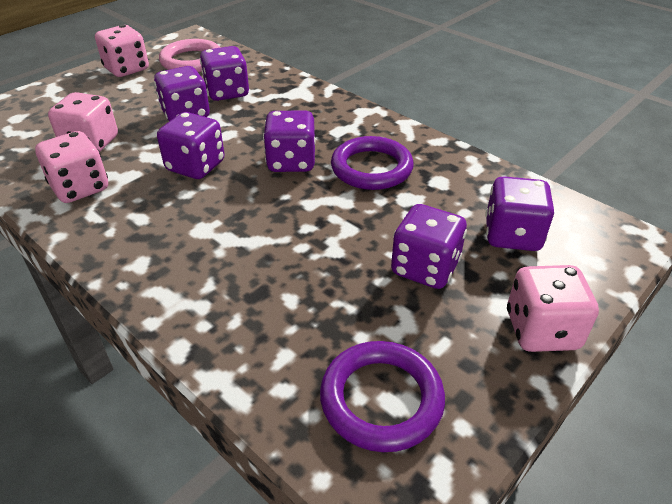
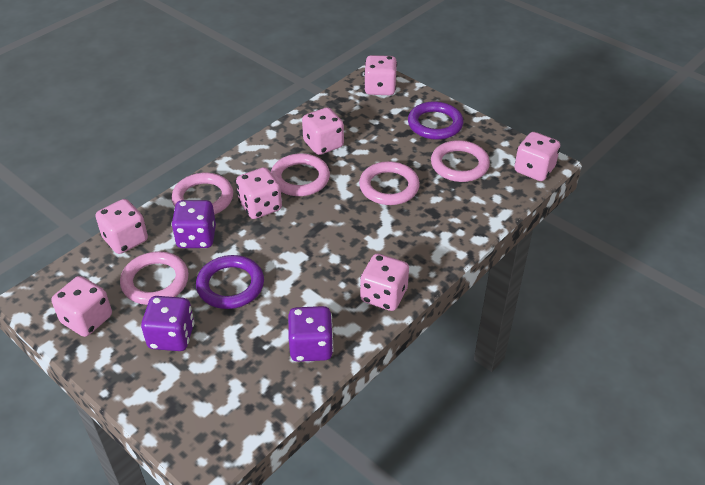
pink dice: [35,131,108,203] [48,92,118,151] [95,25,149,77] [507,265,599,352] = 4 -> [52,276,112,337] [95,199,148,254] [236,167,282,219] [302,107,344,155] [360,254,409,311] [364,55,397,95] [514,132,560,181] = 7
pink ring: [159,39,221,72] = 1 -> [120,251,189,305] [172,173,233,215] [271,153,330,196] [359,161,420,205] [431,140,490,182] = 5
purple dice: [154,66,210,121] [157,112,225,179] [200,46,249,101] [263,110,316,172] [391,204,467,289] [485,176,554,251] = 6 -> [141,296,194,351] [171,200,216,248] [288,306,334,362] = 3

